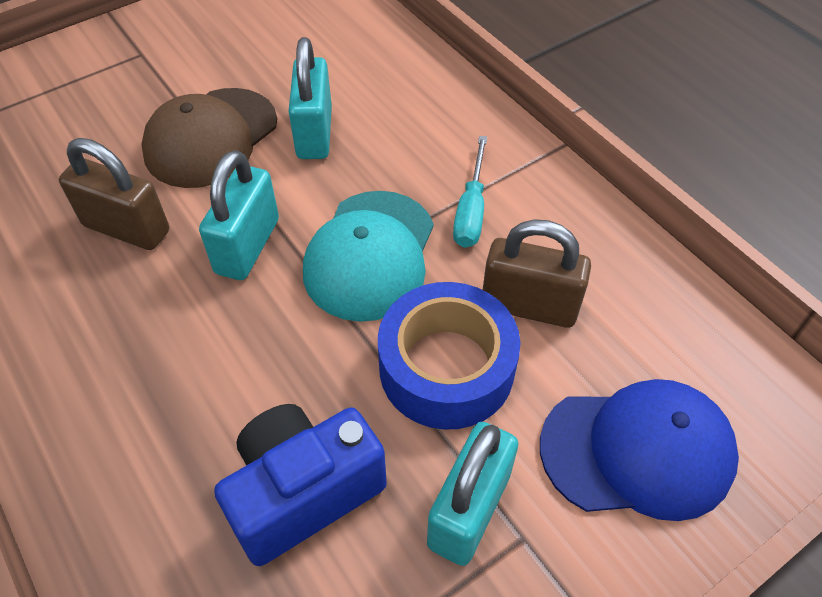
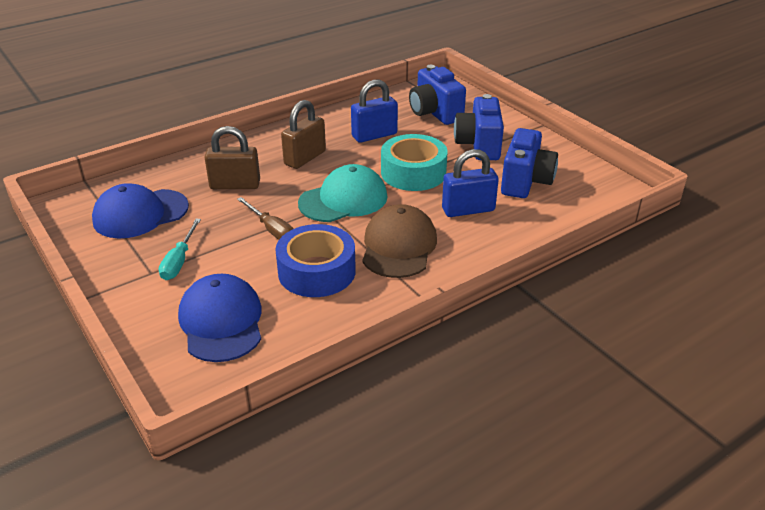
blue camera: [214,404,387,566] = 1 -> [409,65,466,125] [454,94,504,160] [501,128,558,198] = 3
blue cap: [540,379,739,521] = 1 -> [92,183,189,238] [178,274,262,362] = 2
blue padlock: none = 0 -> [351,80,398,143] [442,149,499,217] = 2
brown screwdriver: none = 0 -> [237,197,293,240] = 1
turquoise padlock: [199,150,279,280] [288,37,332,159] [427,422,518,566] = 3 -> none = 0
turquoise tape: none = 0 -> [381,134,447,191] = 1

